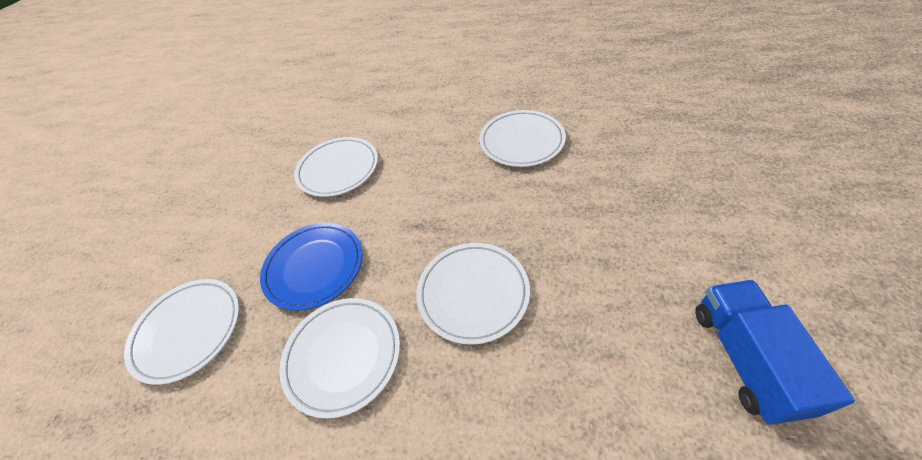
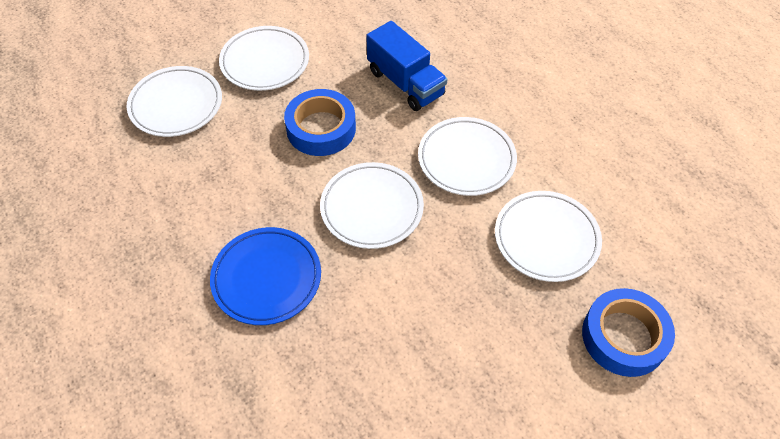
blue tape: none = 0 -> [284,89,356,156] [582,288,675,377] = 2

